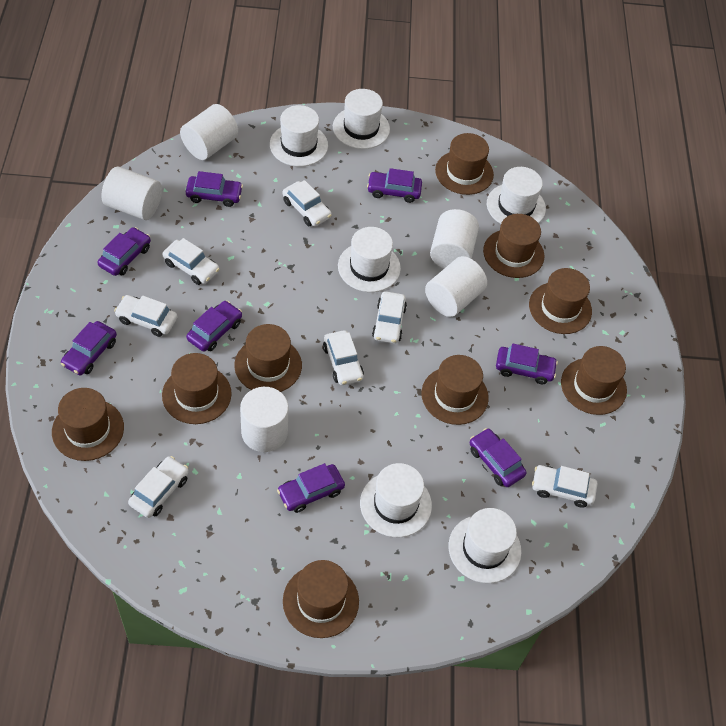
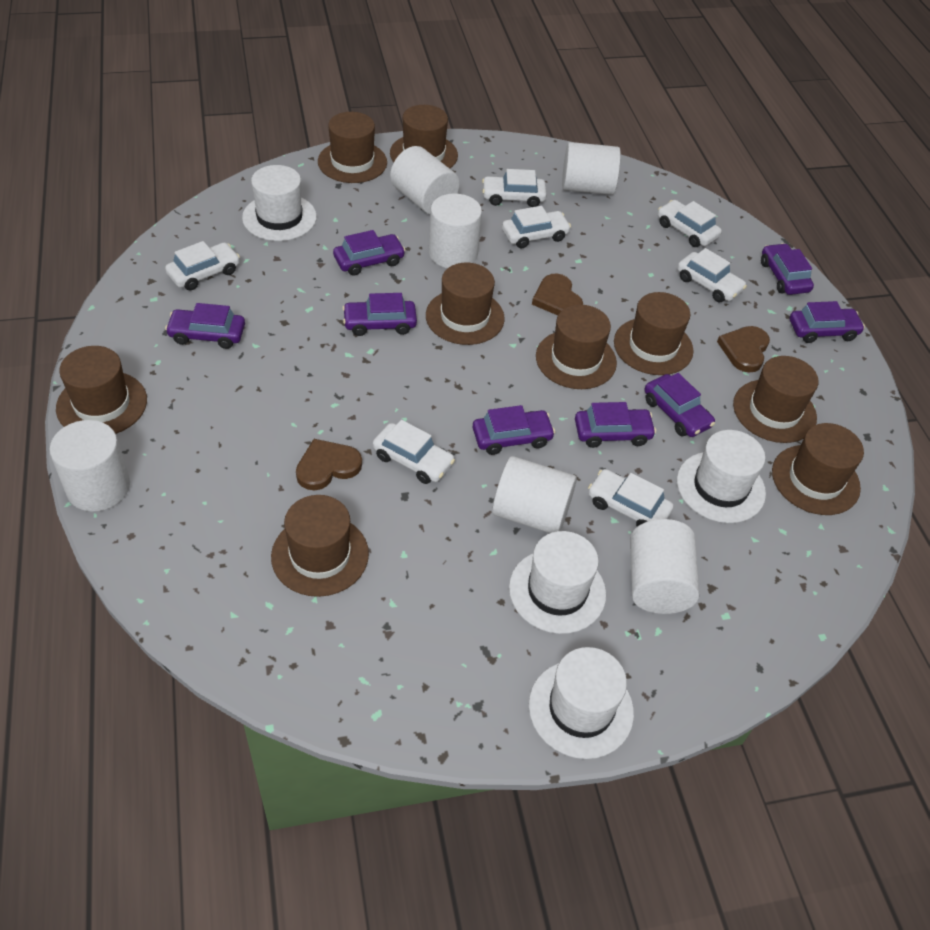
brown heart: none = 0 -> [296,439,362,490] [532,274,583,315] [717,326,770,372] = 3
white cylinder: [101,166,162,220] [180,104,238,160] [240,387,289,452] [425,256,487,317] [430,209,479,268] = 5 -> [49,420,130,512] [390,146,459,214] [429,194,482,268] [492,456,577,533] [562,142,621,195] [630,519,699,614] = 6
white hat: [270,105,328,167] [333,89,390,149] [338,227,401,292] [360,463,432,537] [448,508,521,583] [487,167,546,224] = 6 -> [242,165,317,241] [509,531,606,634] [529,647,634,759] [677,430,766,523] = 4

